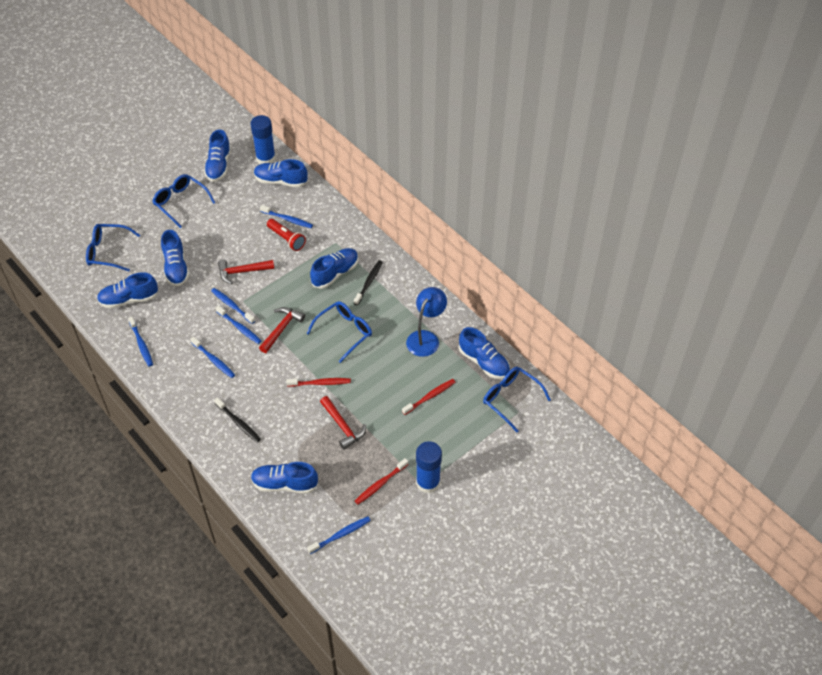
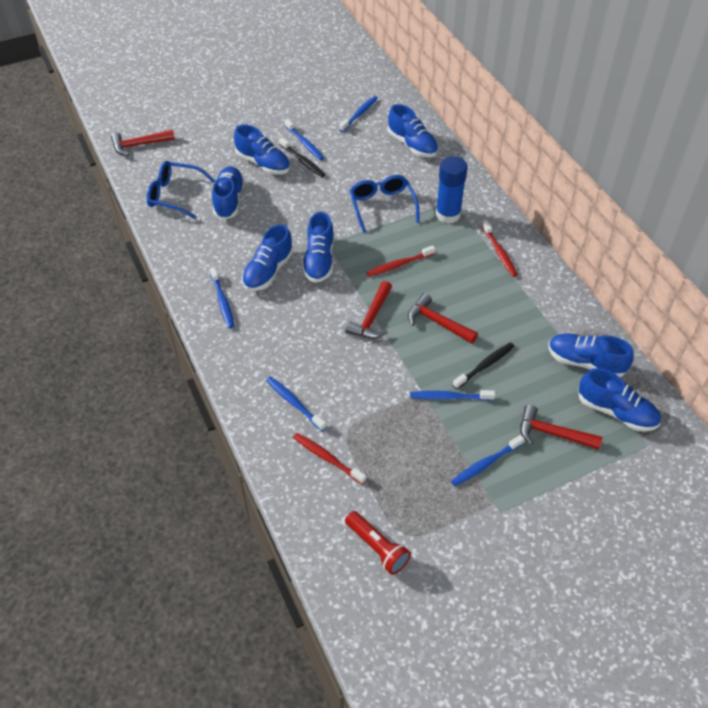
blue glasses: [86,224,140,272] [152,174,215,228] [306,301,372,363] [483,367,551,432] = 4 -> [147,161,215,219] [350,175,420,233] = 2
blue glue stick: [250,115,276,164] [416,441,442,494] = 2 -> [435,156,468,224] = 1
blue lamp: [406,287,447,357] = 1 -> none = 0
red hammer: [218,260,274,284] [259,307,305,353] [320,396,366,450] = 3 -> [111,130,175,156] [345,281,392,339] [408,293,478,344] [520,405,602,450] = 4

